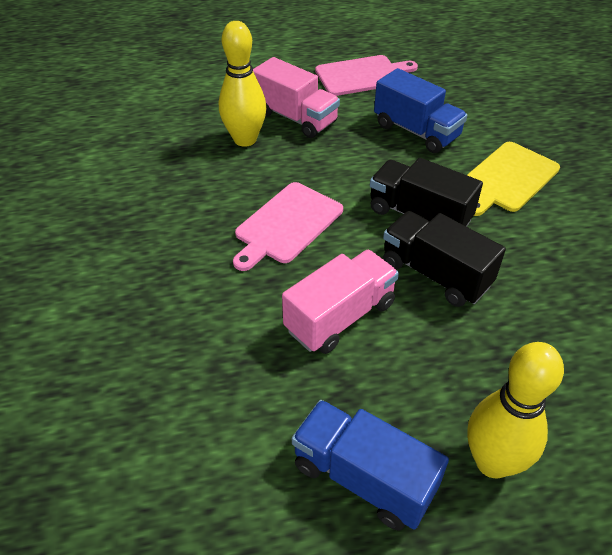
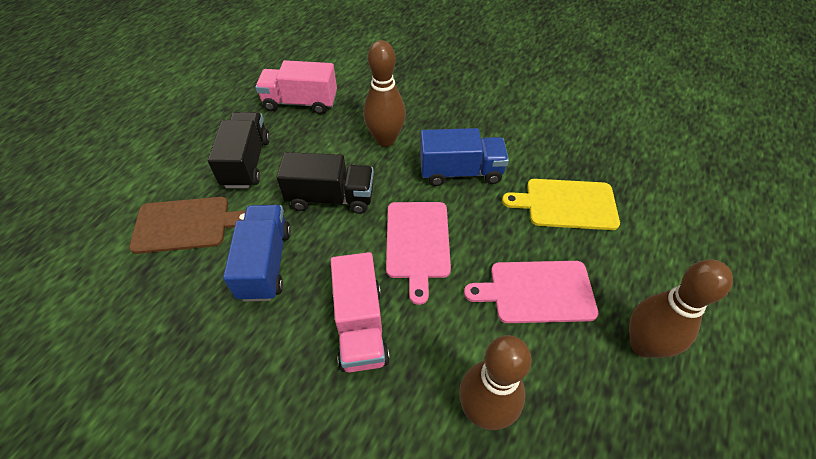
brown bowling pin: none = 0 -> [363,40,406,147] [459,335,532,430] [629,260,733,358] = 3
brown cutting board: none = 0 -> [129,197,246,254] = 1
yellow bowling pin: [219,21,266,147] [467,342,564,478] = 2 -> none = 0

